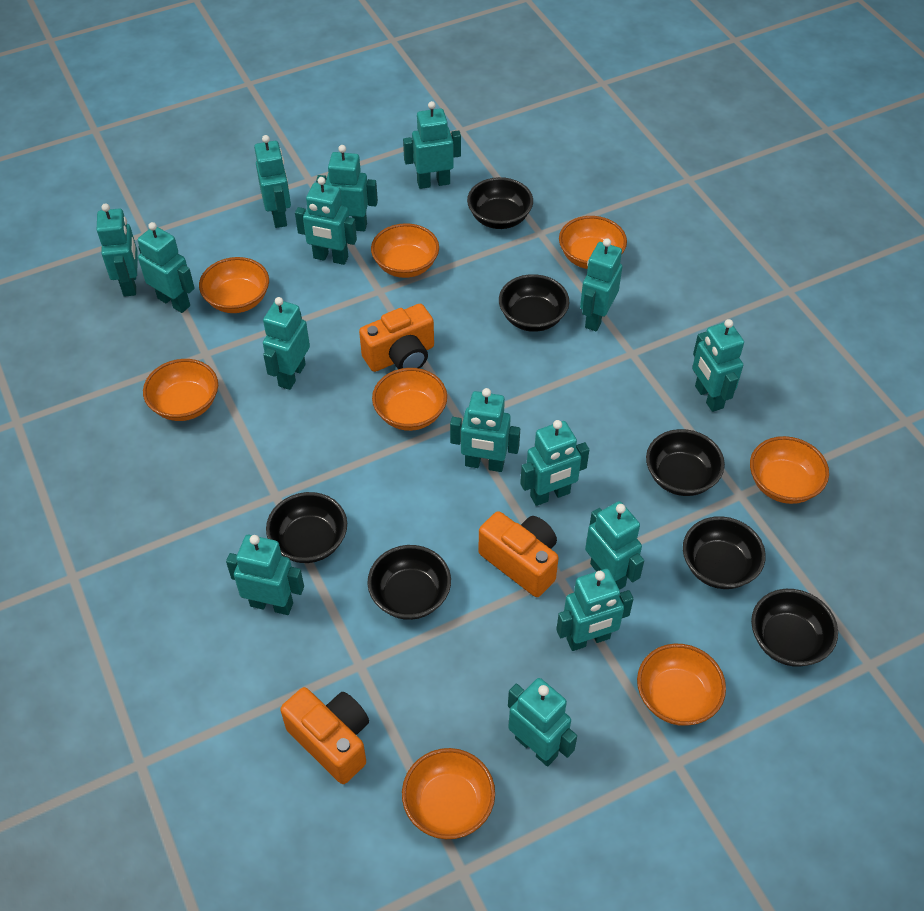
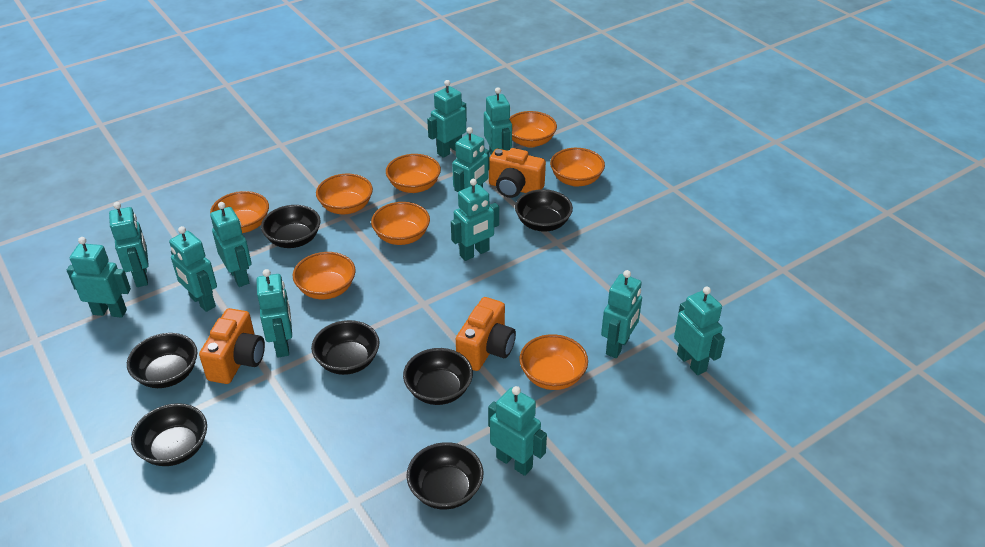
turquoise robot: [97,203,138,297] [138,222,195,313] [226,535,304,615] [254,135,291,228] [263,297,310,390] [295,177,357,265] [316,145,378,231] [403,101,461,189] [450,388,520,472] [508,678,577,767] [520,420,589,506] [556,569,633,651] [580,238,622,331] [585,501,644,590] [692,319,744,412] = 15 -> [66,237,131,318] [109,202,149,287] [169,226,217,312] [210,202,252,287] [256,269,292,357] [427,80,467,158] [451,179,499,261] [452,127,490,192] [484,87,512,154] [488,386,547,476] [601,270,642,358] [674,287,725,375] = 12

